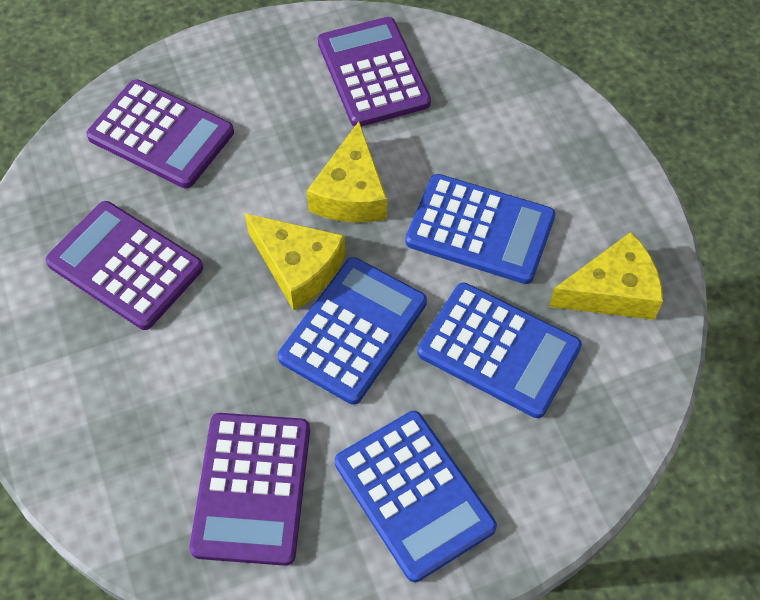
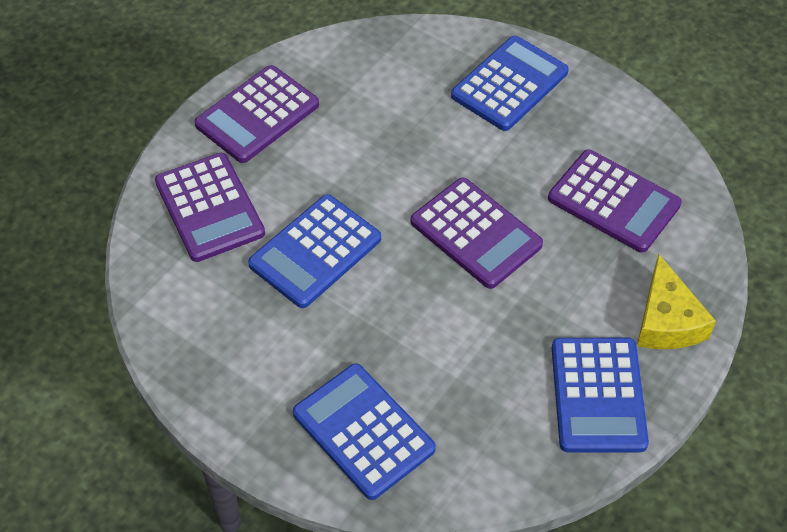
yellow cheese: [245,213,346,311] [307,122,387,222] [549,232,663,320] = 3 -> [637,254,716,349] = 1

